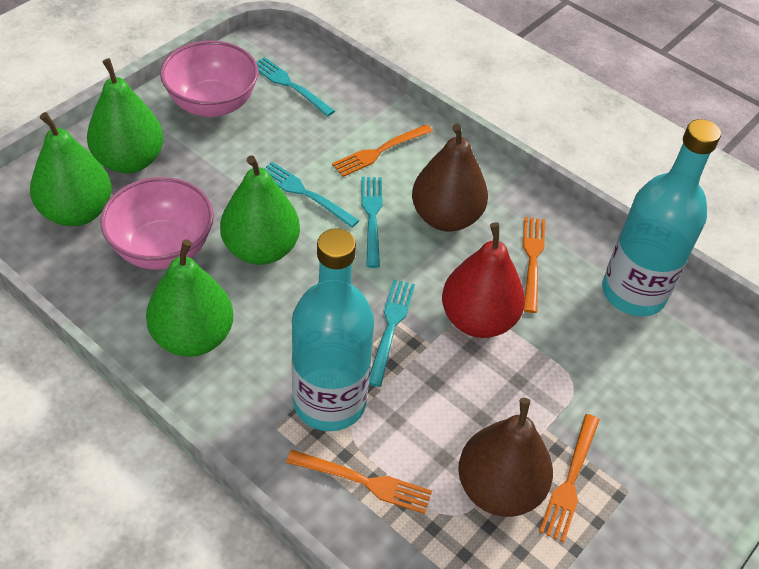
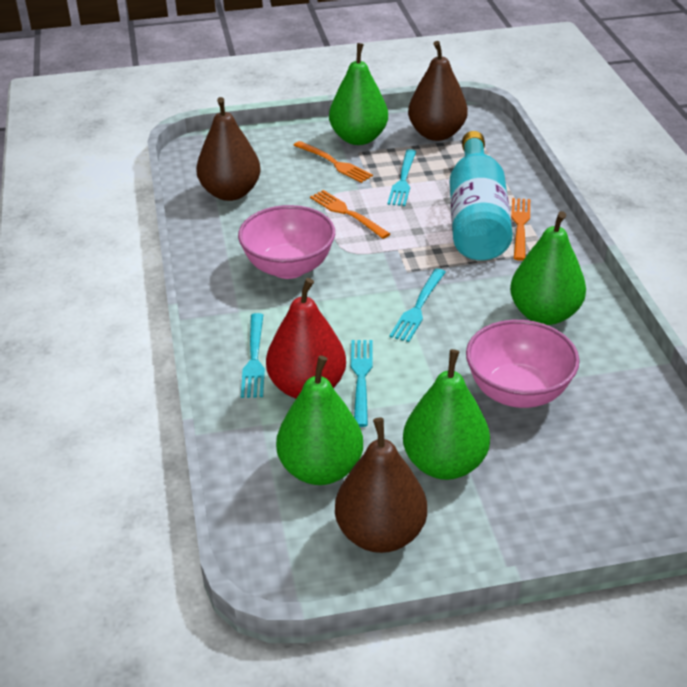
brown pear: [412,123,488,232] [458,398,553,517] = 2 -> [196,97,261,201] [335,417,427,553] [408,41,468,141] = 3
orange fork: [286,450,432,514] [332,124,433,177] [523,217,545,313] [539,414,599,542] = 4 -> [293,141,373,183] [310,190,390,239] [511,198,530,261] = 3
turquoise bottle: [292,228,374,431] [602,119,721,316] = 2 -> [450,131,513,261] = 1

